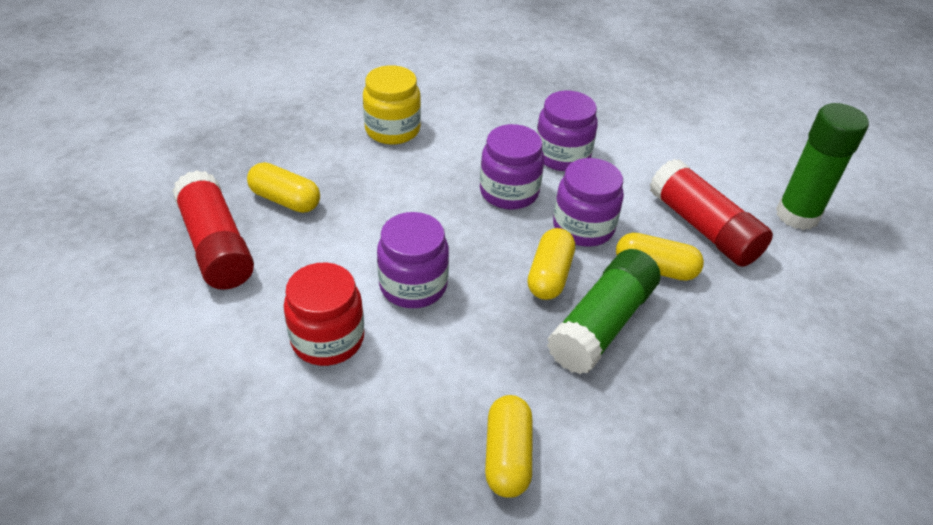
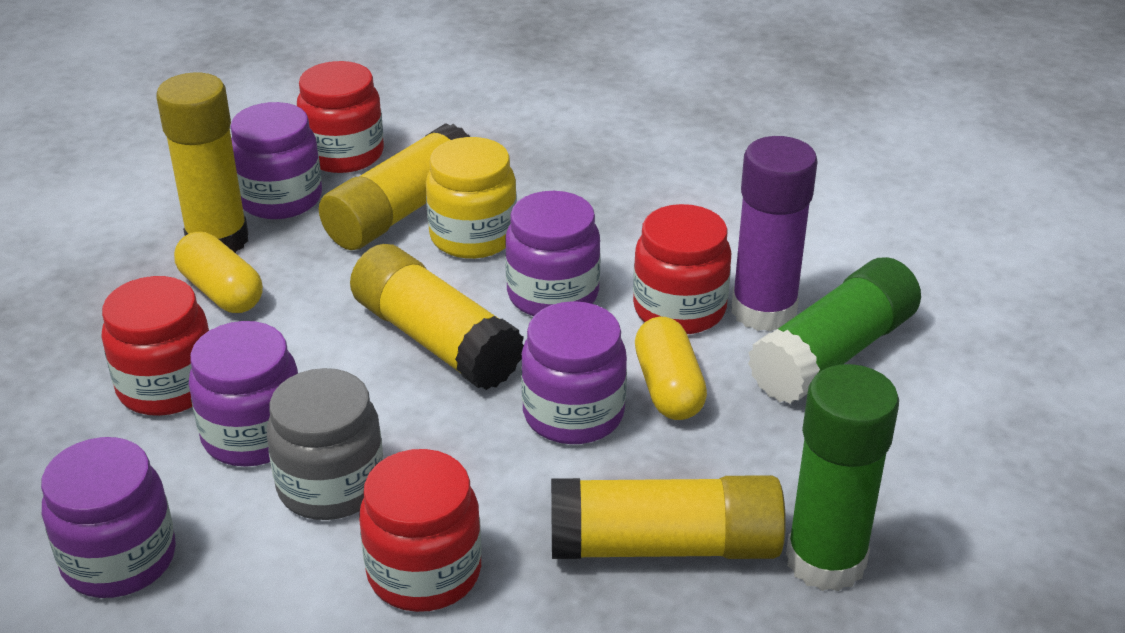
grey jar: none = 0 -> [267,368,384,520] = 1
purple glue stick: none = 0 -> [732,136,818,332] = 1
purple jar: [377,212,449,308] [480,124,544,210] [537,91,598,171] [553,158,624,247] = 4 -> [41,437,176,598] [189,321,298,466] [230,102,322,219] [505,191,601,316] [521,301,627,444] = 5
red glue stick: [172,170,254,290] [650,159,773,267] = 2 -> none = 0
red jar: [284,263,364,366] = 1 -> [101,276,209,416] [297,61,384,173] [359,449,482,612] [633,204,731,334] = 4
yellow capsule: [247,162,320,213] [485,395,532,498] [527,228,575,300] [616,233,704,281] = 4 -> [174,232,263,313] [635,317,707,420] = 2
yellow glue stick: none = 0 -> [156,73,249,253] [319,123,470,250] [350,244,524,390] [551,475,786,559] = 4

